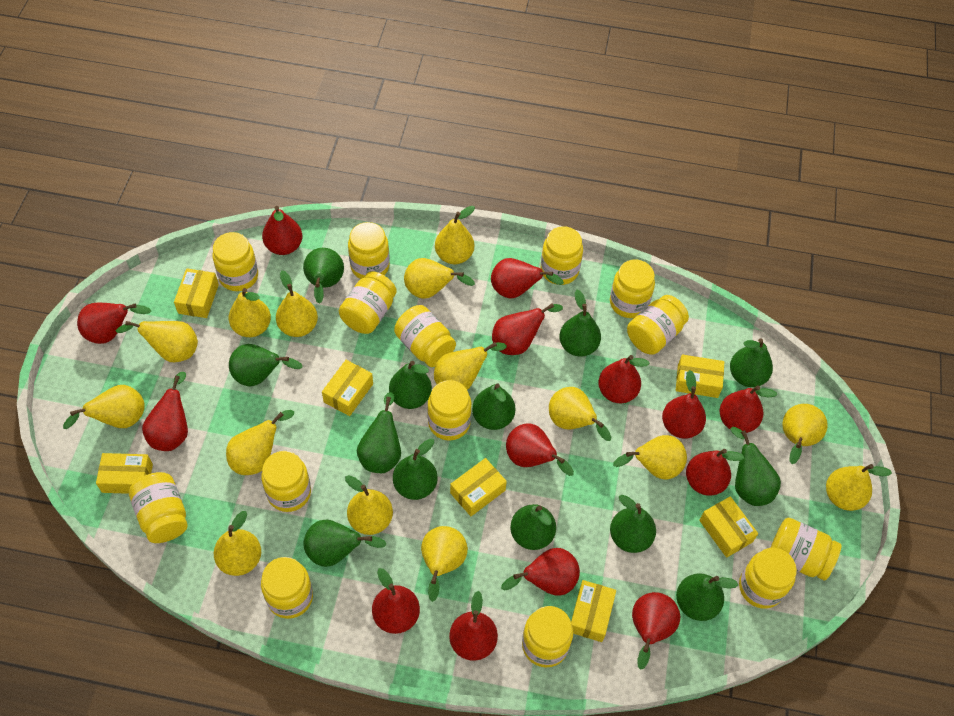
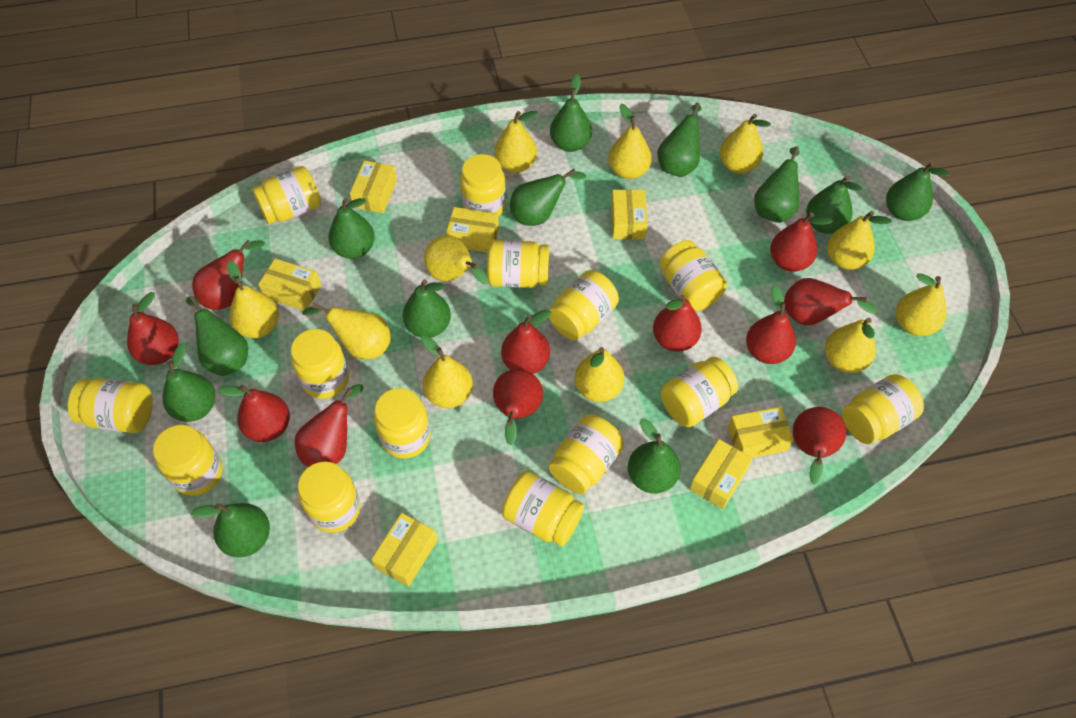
green pear: [229,344,302,386] [303,248,344,304] [303,520,387,567] [357,392,401,473] [389,361,432,409] [393,438,438,500] [472,384,515,430] [510,504,556,550] [559,290,601,357] [610,495,656,553] [676,573,738,621] [730,338,773,387] [730,427,781,506] = 13 -> [163,343,215,422] [186,296,248,376] [191,503,270,557] [328,198,375,259] [403,279,451,338] [510,169,586,226] [550,74,592,152] [628,418,681,494] [657,103,702,177] [754,147,800,223] [806,175,862,234] [886,162,950,221] = 12
red pear: [77,303,151,344] [142,372,188,451] [262,206,302,255] [372,568,420,634] [449,591,498,661] [491,258,564,299] [492,303,563,355] [501,548,580,596] [506,423,574,476] [598,355,650,403] [632,592,680,670] [662,370,706,439] [686,449,744,496] [720,385,777,433] = 14 -> [127,292,179,365] [192,240,265,310] [217,385,290,442] [295,384,364,467] [493,369,543,445] [501,310,551,374] [653,294,702,352] [746,285,796,364] [770,212,833,272] [784,278,877,326] [793,407,846,485] = 11
yellow pear: [63,385,145,429] [116,321,198,362] [214,511,261,576] [226,410,294,475] [229,288,271,337] [276,270,318,337] [345,475,393,535] [404,258,475,299] [421,526,468,602] [434,342,507,390] [435,206,475,264] [549,387,611,441] [613,435,687,479] [782,404,828,464] [826,464,892,511] = 15 -> [227,261,279,338] [302,303,391,359] [421,336,473,408] [424,235,489,284] [494,111,538,173] [575,347,624,402] [608,104,652,179] [720,114,771,174] [825,318,876,373] [827,211,892,270] [896,274,946,336] = 11

